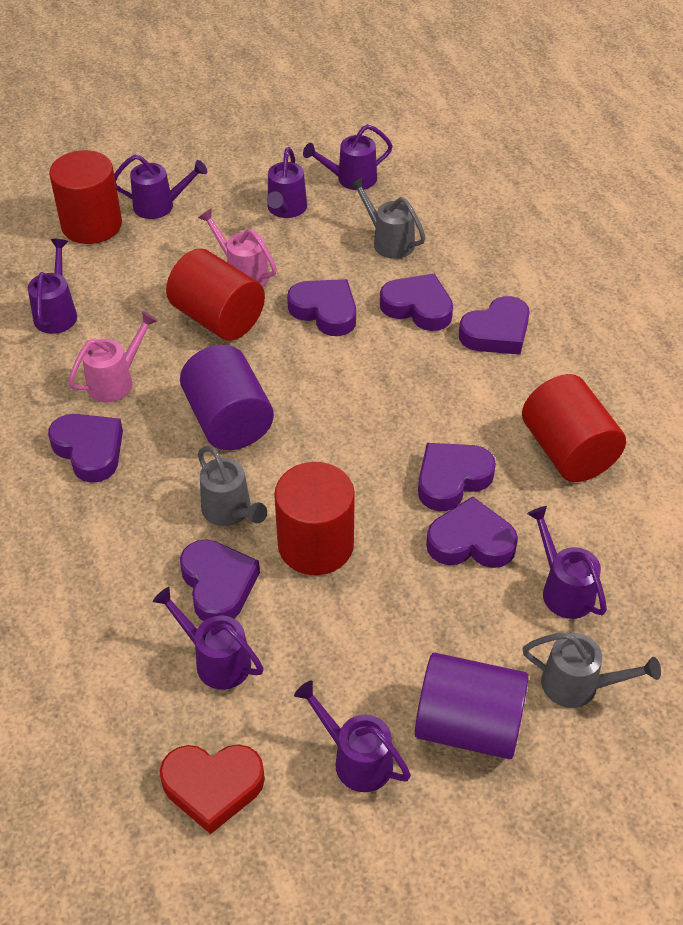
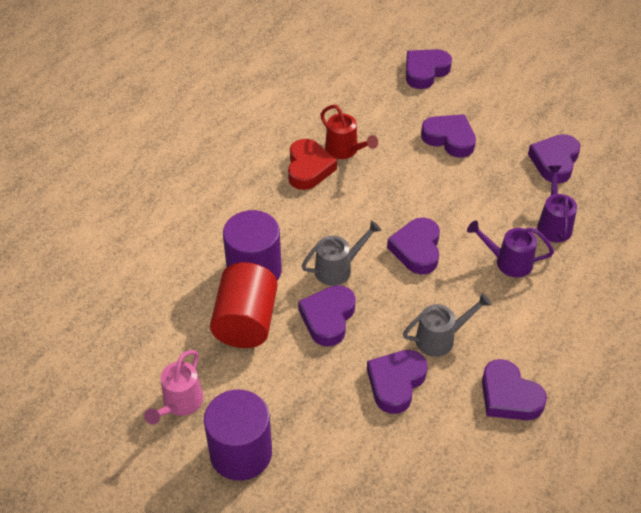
grey watering can: [198,446,267,526] [349,177,426,259] [522,633,661,708] = 3 -> [302,220,382,286] [403,293,491,357] = 2
pink watering can: [68,311,158,402] [198,209,277,287] = 2 -> [144,350,203,425] = 1
purple watering can: [28,239,77,334] [114,155,207,219] [153,587,264,690] [267,147,307,218] [294,681,411,792] [303,124,393,190] [527,506,607,619] = 7 -> [467,221,554,278] [537,166,577,243] = 2
red cylinder: [49,150,122,244] [166,248,265,341] [274,462,355,575] [522,374,626,482] = 4 -> [210,262,278,348] = 1
red watering can: none = 0 -> [320,105,378,159] = 1

